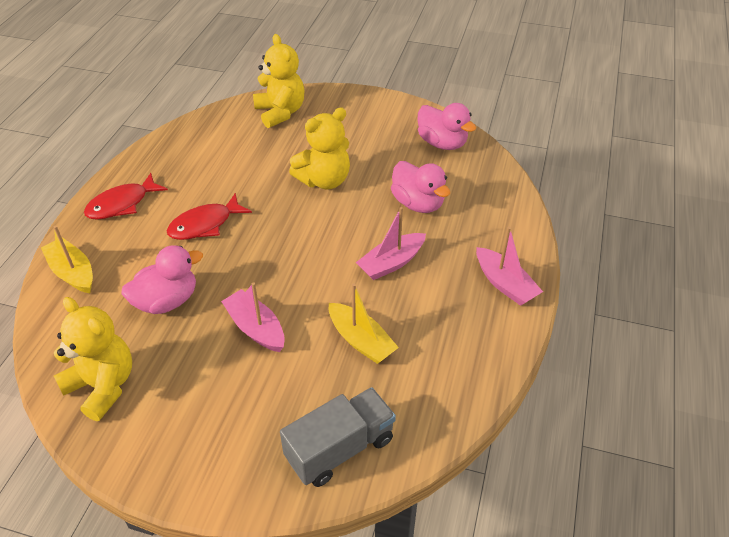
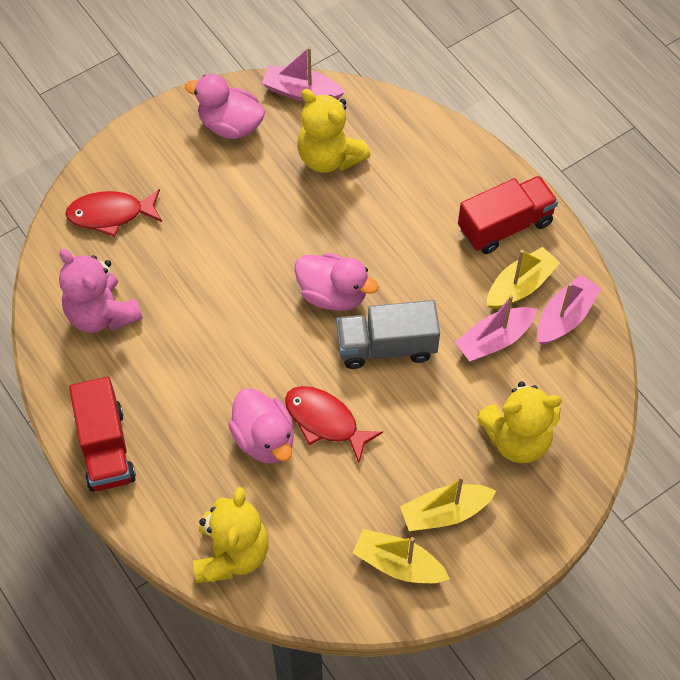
pink teddy bear: none = 0 -> [59,249,143,333] = 1
red truck: none = 0 -> [69,377,136,492] [458,176,558,254] = 2
yellow boat: [41,226,93,293] [329,283,399,364] = 2 -> [353,529,450,583] [400,476,496,531] [487,247,560,309] = 3

